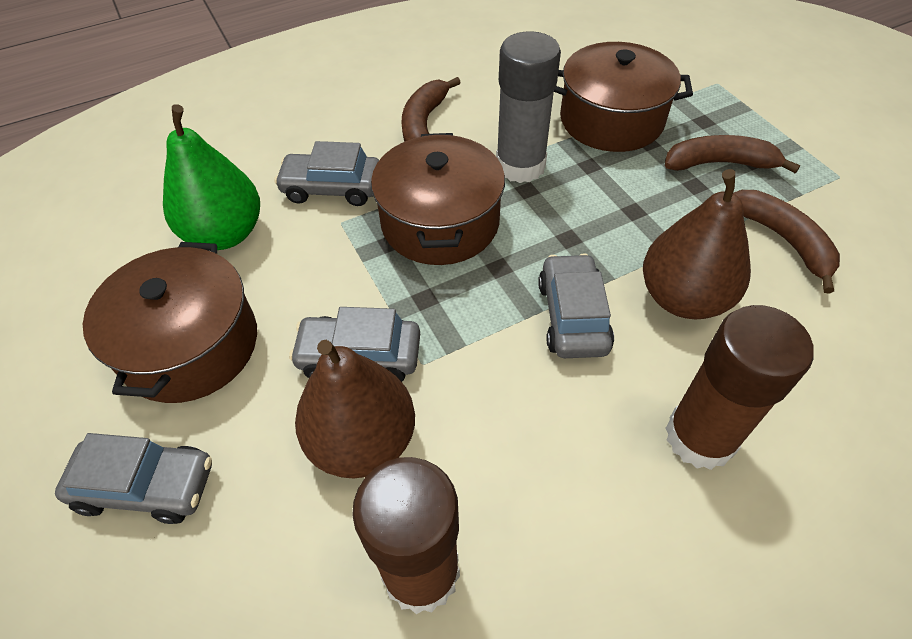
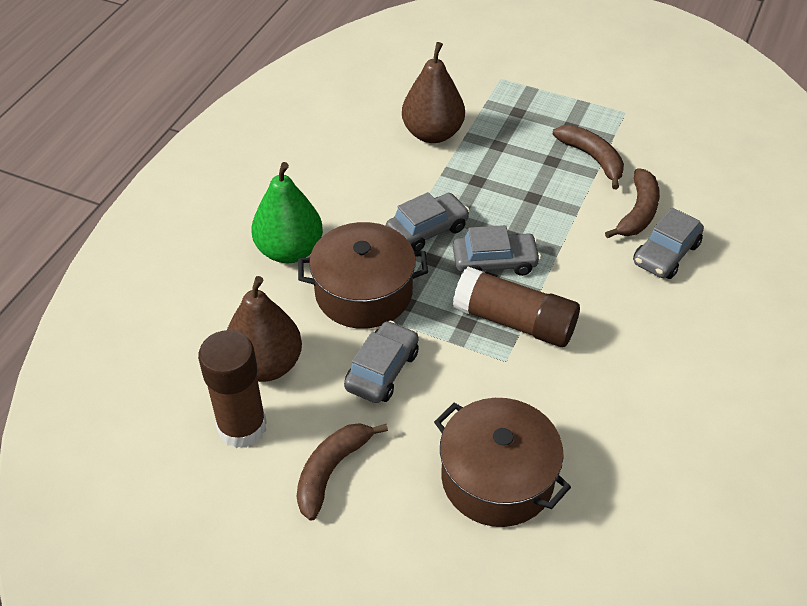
brown pot: [83,242,257,403] [371,133,505,265] [554,42,693,152] = 3 -> [298,222,428,329] [434,398,571,527] = 2
grey glue stick: [496,31,561,183] = 1 -> none = 0

